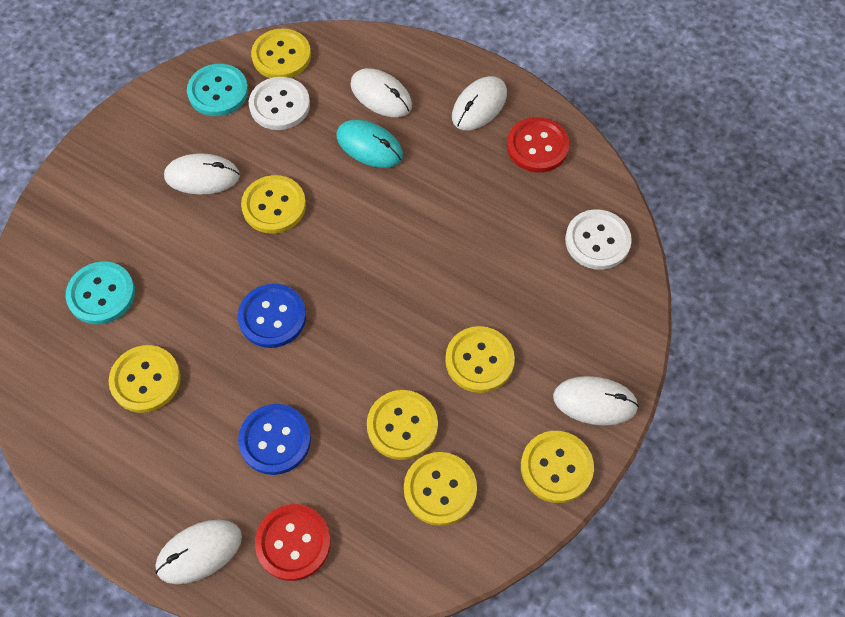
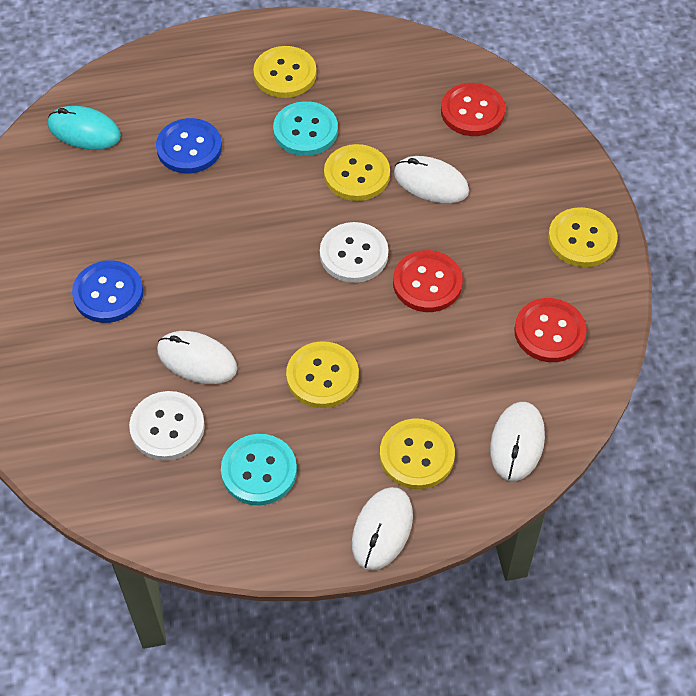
red button: [255,504,331,581] [507,117,570,173] = 2 -> [393,250,463,312] [441,83,505,136] [514,298,587,362] = 3
white mouse: [156,519,242,584] [164,153,240,195] [350,68,412,117] [452,76,507,130] [553,376,639,426] = 5 -> [157,331,237,384] [352,487,413,570] [394,156,469,203] [490,402,545,481] = 4
yellow button: [109,345,181,413] [241,175,306,234] [251,29,311,78] [367,390,438,460] [404,452,477,526] [445,326,515,393] [521,431,594,503] = 7 -> [253,46,317,98] [286,341,359,408] [324,144,390,201] [380,418,455,489] [548,207,618,267] = 5

